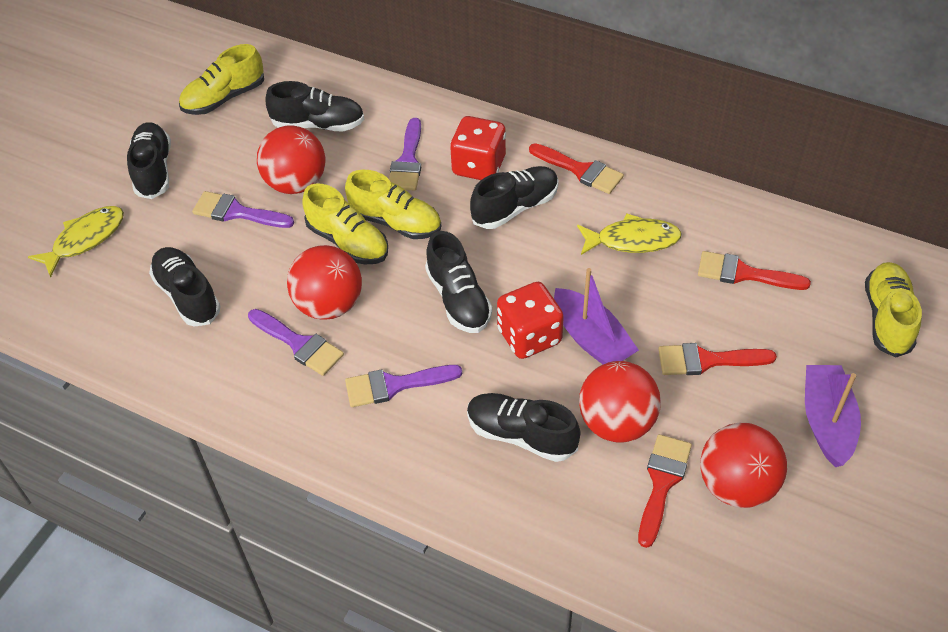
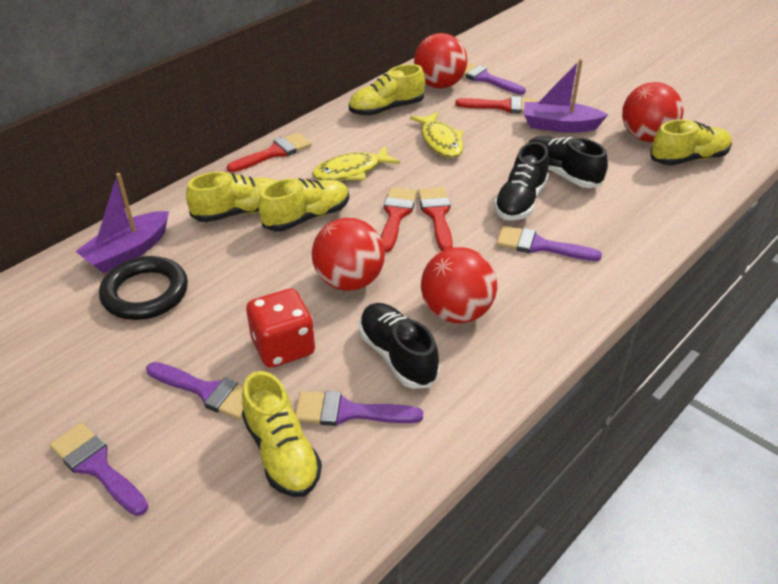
black ring: none = 0 -> [99,256,188,320] = 1
black shoe: [127,122,171,199] [149,247,221,327] [265,81,364,131] [425,231,492,333] [467,393,580,462] [470,166,559,229] = 6 -> [359,303,439,389] [494,142,549,221] [528,136,608,188] = 3
purple brush: [192,191,294,228] [248,309,344,376] [345,365,462,407] [389,118,421,190] = 4 -> [49,423,148,516] [146,362,243,420] [295,391,423,426] [463,62,526,95] [496,226,602,261] = 5
red dice: [450,116,506,180] [497,282,564,359] = 2 -> [246,288,315,368] = 1
yellow shoe: [179,44,264,115] [302,183,388,264] [345,170,441,239] [865,262,922,357] = 4 -> [186,172,276,222] [242,371,322,497] [258,178,349,231] [349,64,425,116] [650,120,732,166] = 5

